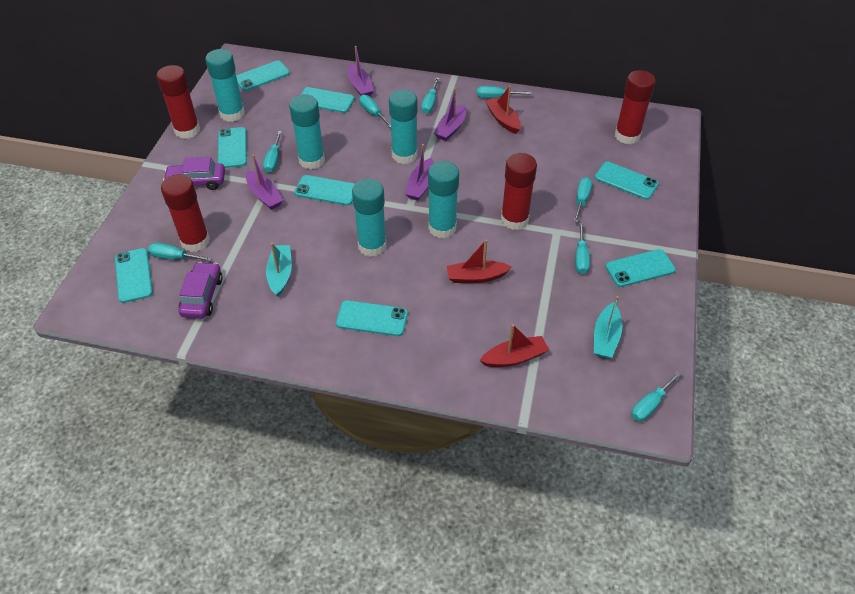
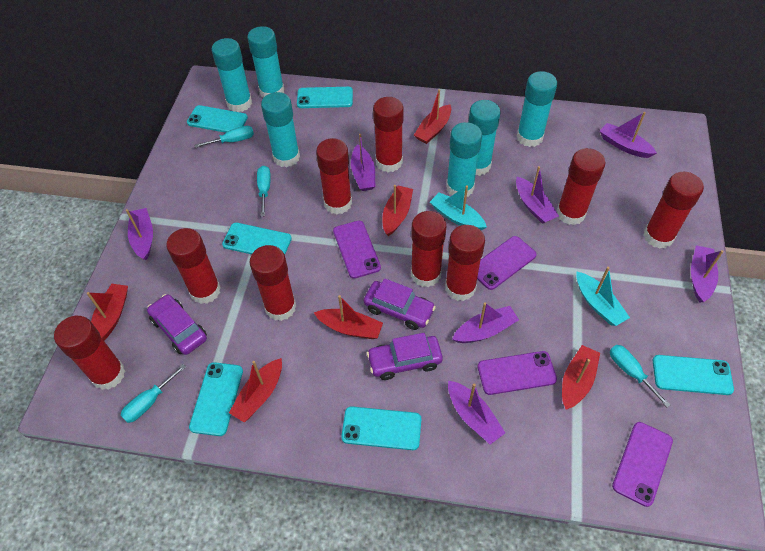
purple boat: [246,154,283,210] [348,46,374,96] [405,144,434,201] [434,88,467,141] = 4 -> [126,208,153,260] [351,134,375,191] [448,381,505,445] [452,302,519,343] [516,166,559,224] [600,112,657,158] [691,245,724,303] = 7
purple car: [163,157,225,190] [179,262,223,318] = 2 -> [147,294,207,355] [364,278,436,330] [367,333,443,380] = 3
purple phone: none = 0 -> [333,221,381,279] [477,236,537,290] [478,351,557,395] [612,422,673,507] = 4
red boat: [447,240,512,283] [479,324,549,367] [485,86,521,134] = 3 -> [87,284,128,340] [229,358,282,423] [314,295,383,339] [383,185,413,236] [414,89,451,144] [562,345,600,409] = 6
red glue stick: [157,65,200,139] [161,174,210,252] [501,153,537,230] [615,70,656,144] = 4 -> [54,316,125,390] [166,228,221,304] [250,245,296,321] [316,138,352,214] [373,97,404,172] [411,211,446,287] [445,225,485,301] [557,148,605,225] [643,172,704,249] = 9
turquoise glue stick: [205,49,245,122] [289,95,325,170] [352,179,387,257] [389,89,418,164] [428,161,459,238] = 5 -> [211,38,252,112] [247,26,284,97] [261,92,300,168] [446,122,482,197] [468,100,501,176] [517,71,557,147] = 6
turquoise phone: [115,248,153,303] [218,127,247,168] [236,60,290,91] [294,175,355,205] [301,87,355,113] [336,300,408,336] [595,162,659,200] [605,249,676,287] = 8 -> [187,105,248,133] [189,362,243,436] [222,223,292,254] [297,87,353,108] [341,406,421,450] [653,355,734,395] = 6
turquoise screwdriver: [148,243,212,261] [263,131,282,173] [359,95,391,128] [421,78,440,114] [477,86,532,98] [574,177,592,222] [575,223,590,274] [631,371,682,421] = 8 -> [120,364,186,423] [194,126,254,148] [257,166,271,217] [610,345,671,407] = 4

